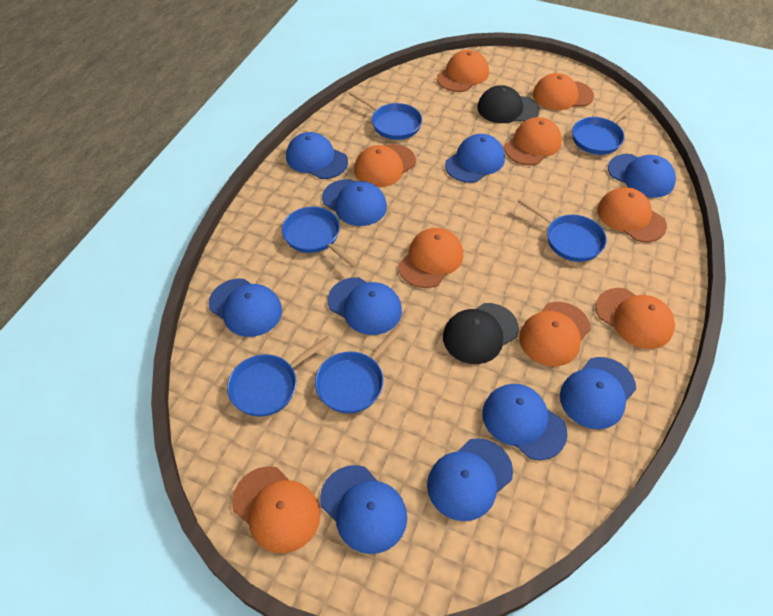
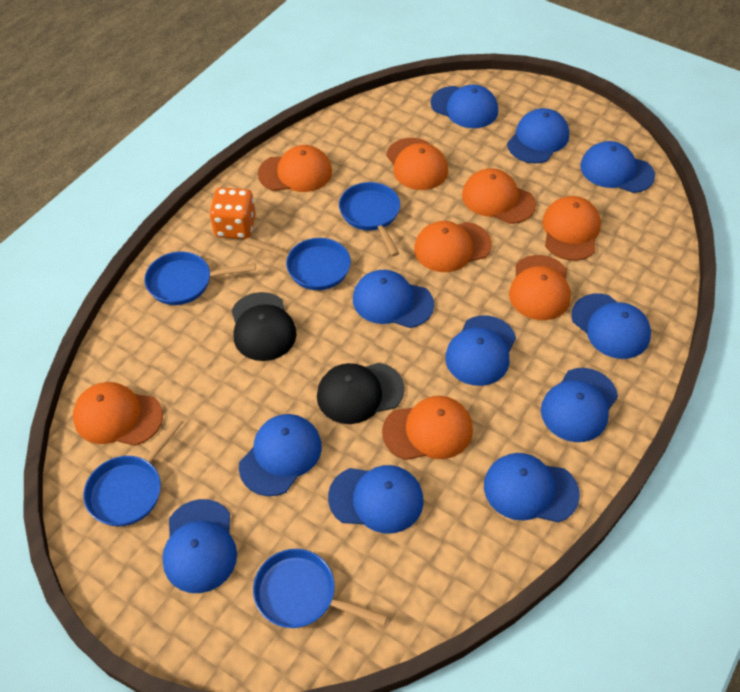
blue cap: [209,279,282,337] [286,132,348,179] [320,465,407,554] [322,179,387,226] [328,277,402,335] [427,438,513,521] [445,134,505,183] [482,384,568,460] [560,357,636,429] [608,154,676,198] = 10 -> [162,499,237,593] [239,414,322,496] [328,465,424,534] [353,270,434,328] [431,85,498,128] [445,315,516,386] [484,453,580,523] [507,108,569,163] [541,368,618,442] [571,294,651,359] [580,141,655,193] = 11
blue pan: [227,336,332,417] [282,207,359,268] [315,324,405,413] [349,90,422,140] [518,197,607,262] [572,102,638,155] = 6 -> [83,418,183,526] [144,252,256,305] [245,238,351,290] [253,549,388,628] [339,182,400,256] = 5
orange cap: [232,466,321,553] [354,144,416,187] [398,228,464,288] [437,50,489,92] [504,117,562,165] [519,302,591,366] [533,73,594,110] [596,288,675,349] [598,187,667,242] = 9 -> [73,382,163,446] [258,145,332,192] [382,396,473,460] [386,138,448,190] [414,221,492,272] [462,168,536,224] [509,255,571,320] [542,196,601,261] = 8
orange dice: none = 0 -> [209,188,256,239] = 1

